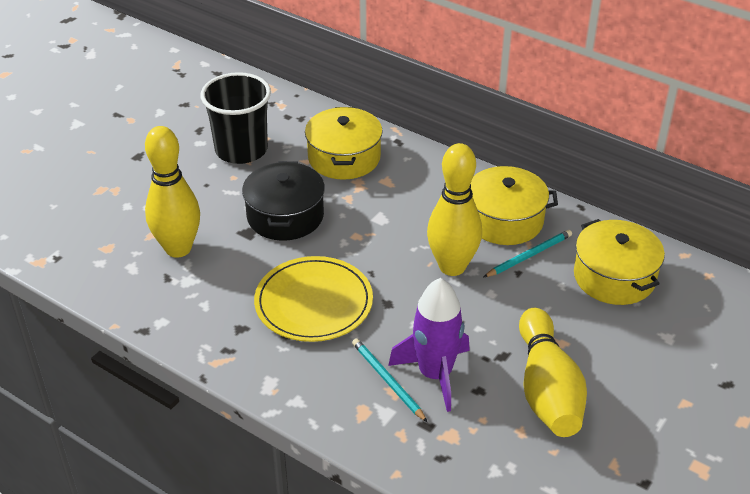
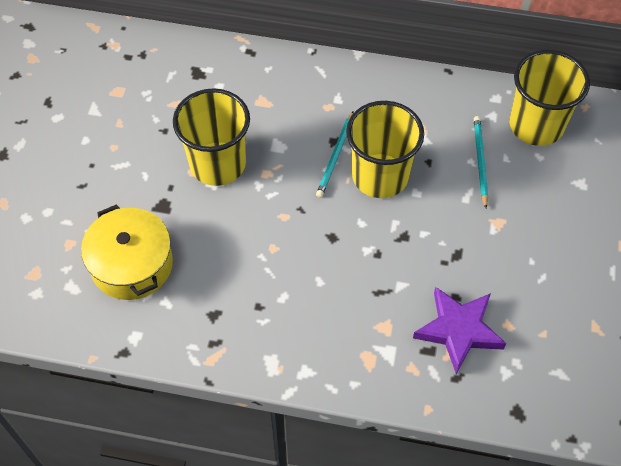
black cup: [201,72,271,164] = 1 -> none = 0
black pot: [242,161,325,241] = 1 -> none = 0
purple rocket: [388,278,470,412] = 1 -> none = 0
purple star: none = 0 -> [413,287,506,374] = 1
yellow bowling pin: [145,126,200,258] [427,143,482,276] [519,308,587,437] = 3 -> none = 0
yellow cup: none = 0 -> [173,88,250,186] [346,101,424,198] [509,50,590,146] = 3
yellow plate: [254,256,373,342] = 1 -> none = 0
yellow pot: [305,107,383,180] [470,166,558,245] [574,219,665,305] = 3 -> [81,204,173,300] = 1

